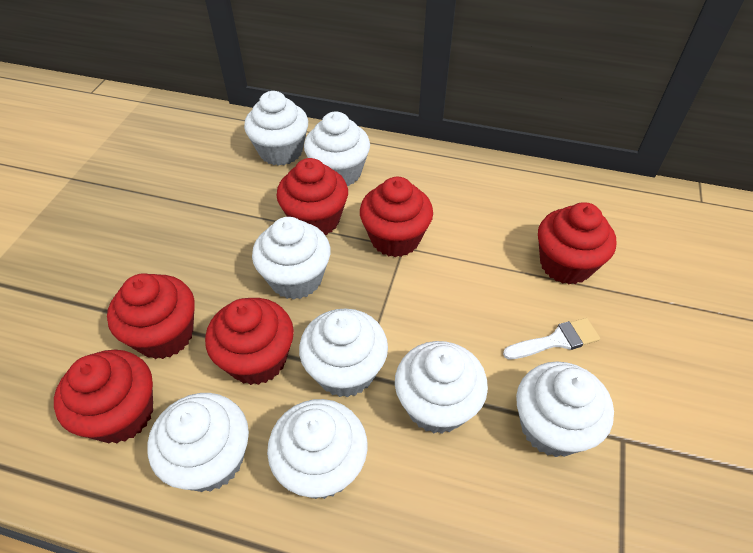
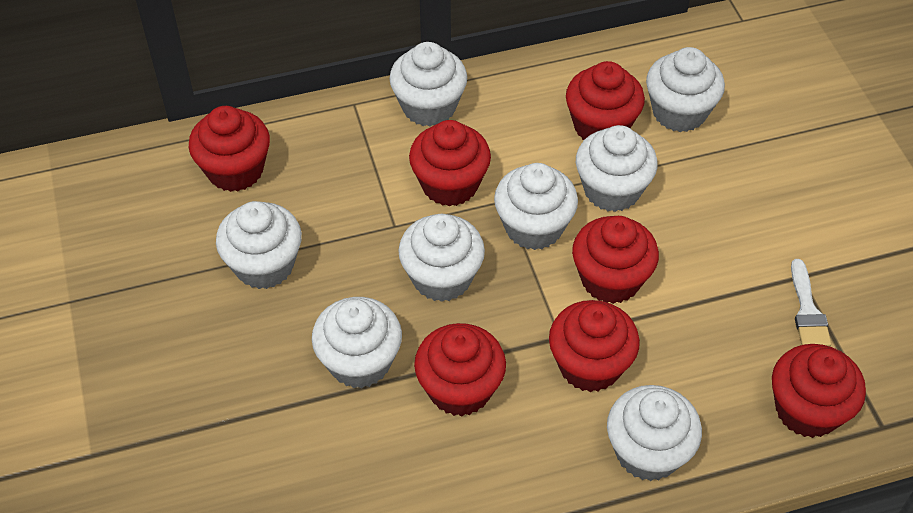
red cupcake: [54,350,153,443] [107,273,195,359] [205,298,294,385] [277,158,348,235] [360,177,433,257] [538,202,616,285] = 6 -> [189,106,270,192] [409,120,491,207] [414,323,506,416] [549,300,640,392] [566,61,645,140] [572,216,659,304] [772,344,866,438] = 7

